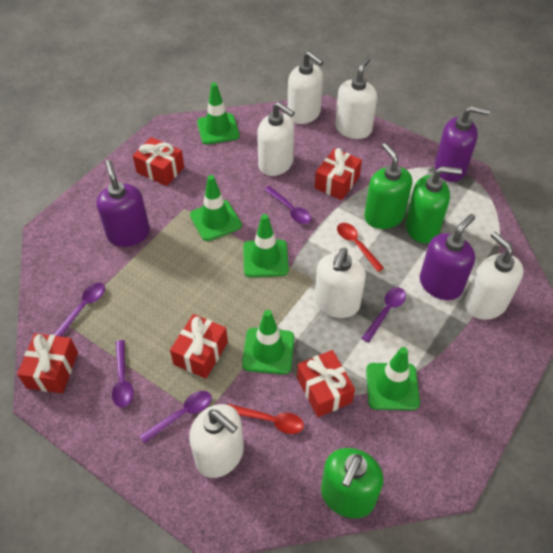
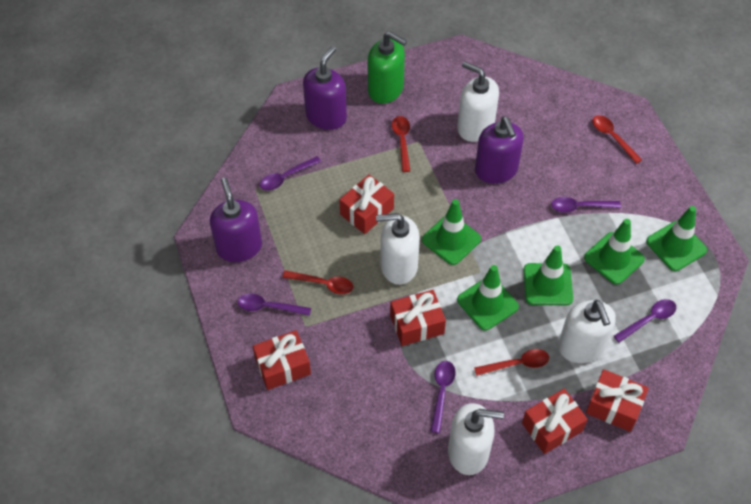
green soap dispenser: [321,448,383,518] [364,143,412,229] [406,166,462,243] = 3 -> [368,32,407,104] = 1
red spoon: [228,404,304,434] [337,223,384,272] = 2 -> [282,270,353,294] [392,116,410,172] [474,349,549,376] [592,115,642,164] = 4
white soap dispenser: [189,404,244,478] [257,102,295,176] [288,51,324,124] [314,248,366,318] [335,57,377,139] [465,232,524,320] = 6 -> [376,213,420,285] [448,403,504,475] [457,61,499,142] [558,300,616,363] = 4

